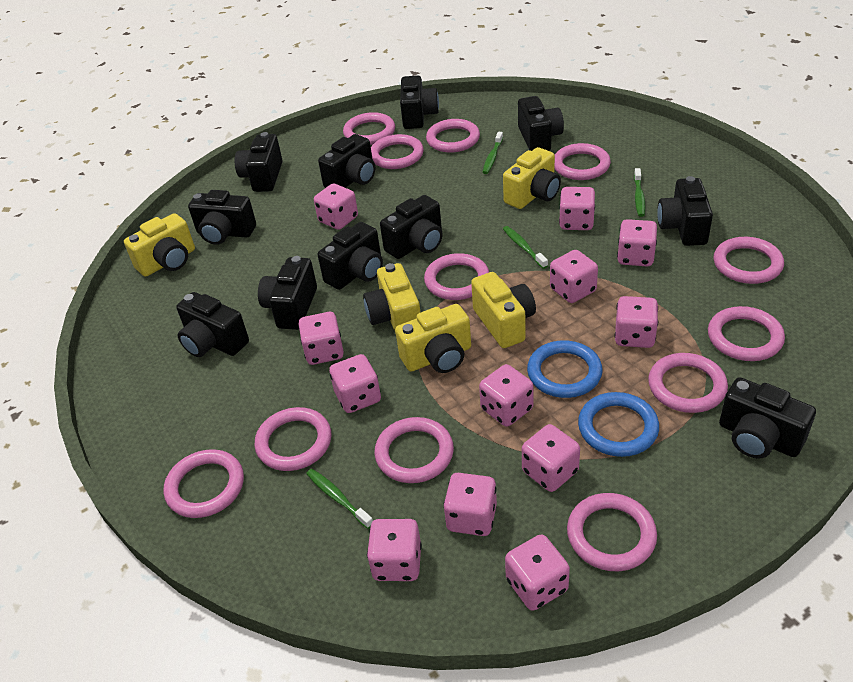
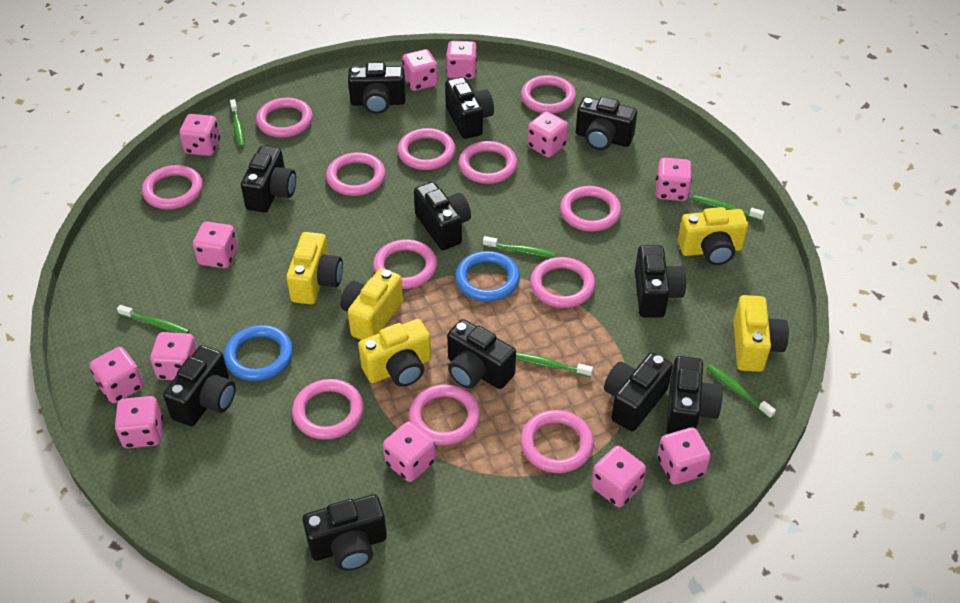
green toothbrush: [306,469,373,529] [482,132,503,174] [503,226,548,269] [634,168,645,217] = 4 -> [117,305,189,333] [230,99,245,147] [483,236,556,258] [516,353,593,377] [692,195,764,220] [707,364,776,419] = 6

